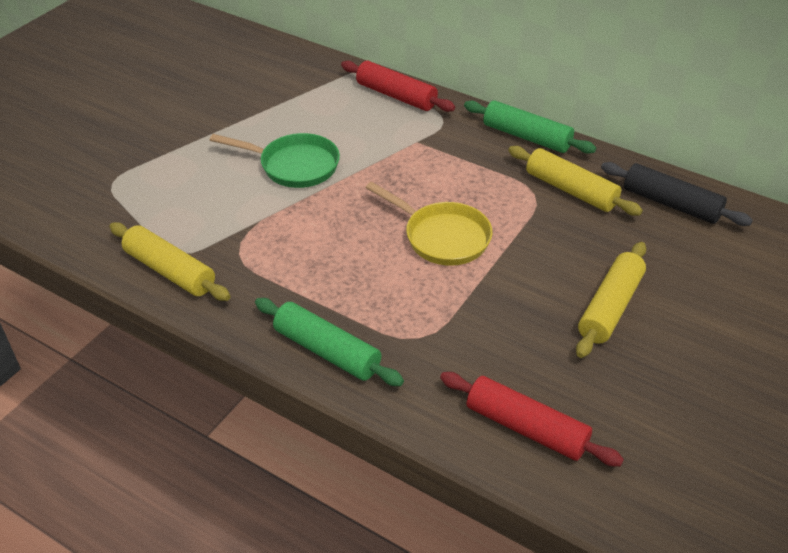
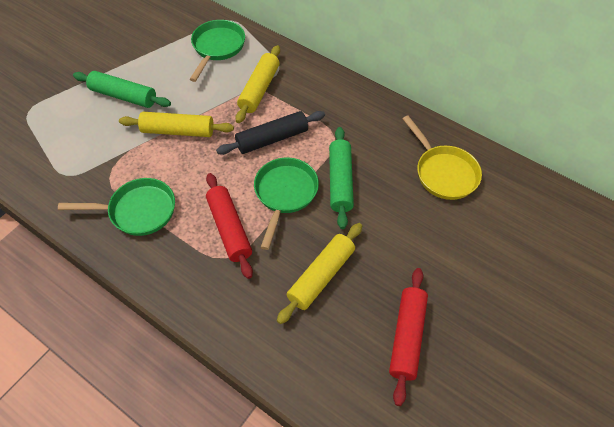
green pan: [210,133,340,188] = 1 -> [58,178,175,236] [189,20,245,82] [254,158,319,250] = 3

